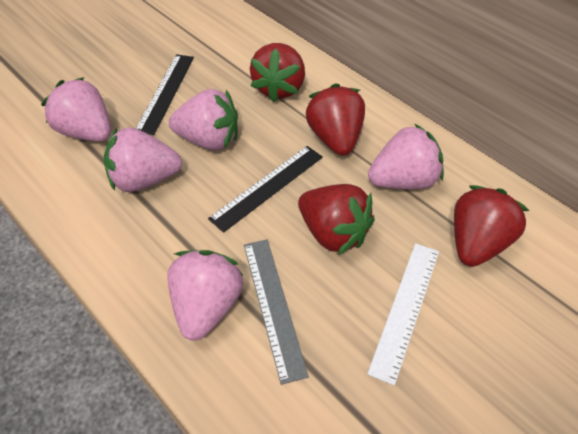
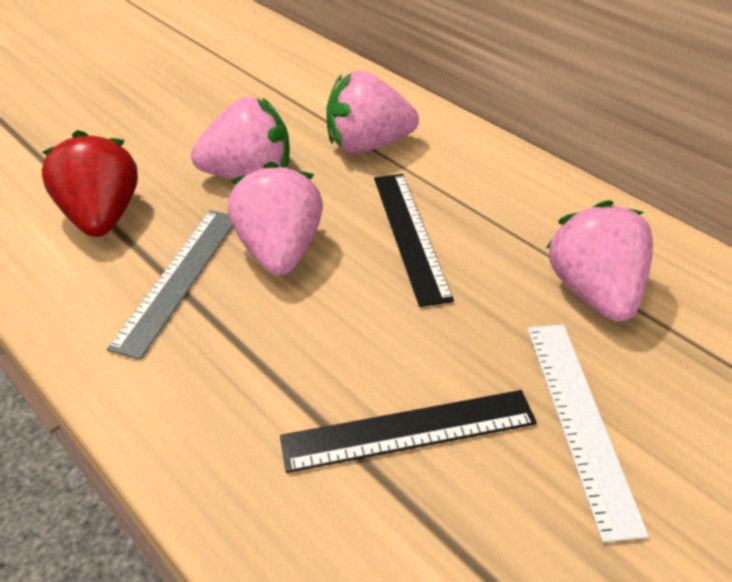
pink strawberry: [41,77,111,142] [104,127,182,192] [168,250,243,341] [169,89,238,150] [368,124,444,189] = 5 -> [191,97,290,179] [228,161,323,276] [326,71,419,154] [546,200,653,322] = 4
red strawberry: [250,43,305,102] [298,184,375,255] [306,83,365,156] [454,185,529,267] = 4 -> [42,130,138,237] = 1

